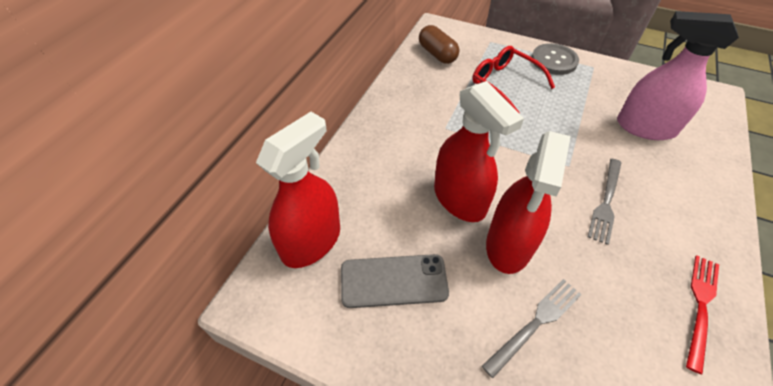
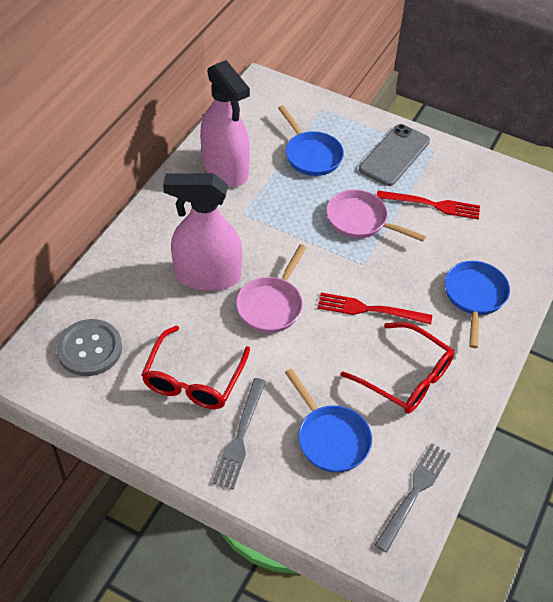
blue pan: none = 0 -> [278,105,344,176] [285,369,372,473] [445,261,510,348] = 3
brown capsule: [419,25,459,64] = 1 -> none = 0
pink pan: none = 0 -> [236,244,307,333] [326,189,426,242] = 2
pink spray bottle: [617,11,739,140] = 1 -> [163,173,242,291] [200,60,250,187] = 2
red fork: [686,255,719,375] = 1 -> [317,292,432,324] [377,191,480,220] = 2
red glasses: [472,46,555,113] = 1 -> [141,326,250,409] [340,322,454,414] = 2
red spray bottle: [256,112,340,268] [434,81,524,222] [486,131,571,274] = 3 -> none = 0

